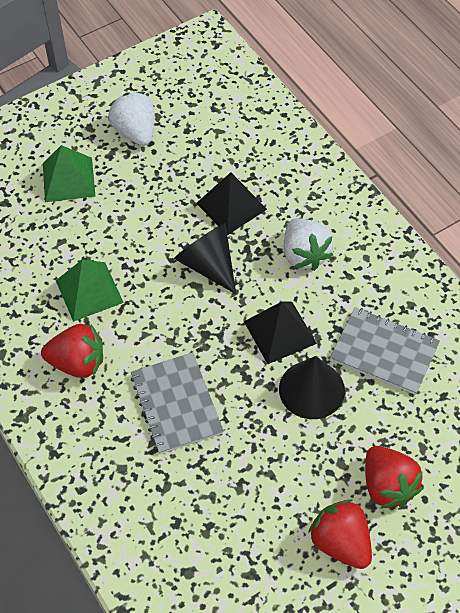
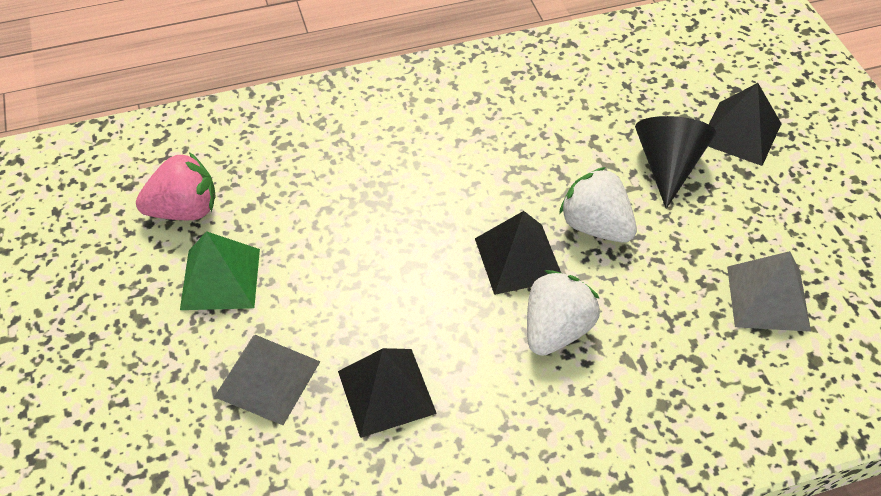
black cone: [174,223,236,294] [279,356,345,419] = 2 -> [635,116,716,209] = 1
black pyramid: [196,172,267,235] [244,301,317,364] = 2 -> [338,348,437,438] [475,211,561,295] [708,83,782,166] = 3
green pyramid: [43,145,95,202] [55,259,124,322] = 2 -> [180,231,260,310] = 1
grey notebook: [130,352,224,454] [330,307,440,395] = 2 -> none = 0
grey pyramid: none = 0 -> [214,335,320,425] [727,251,811,332] = 2
pink strawberry: none = 0 -> [136,152,216,220] = 1
red strawberry: [41,324,103,378] [308,499,372,569] [365,446,423,509] = 3 -> none = 0

